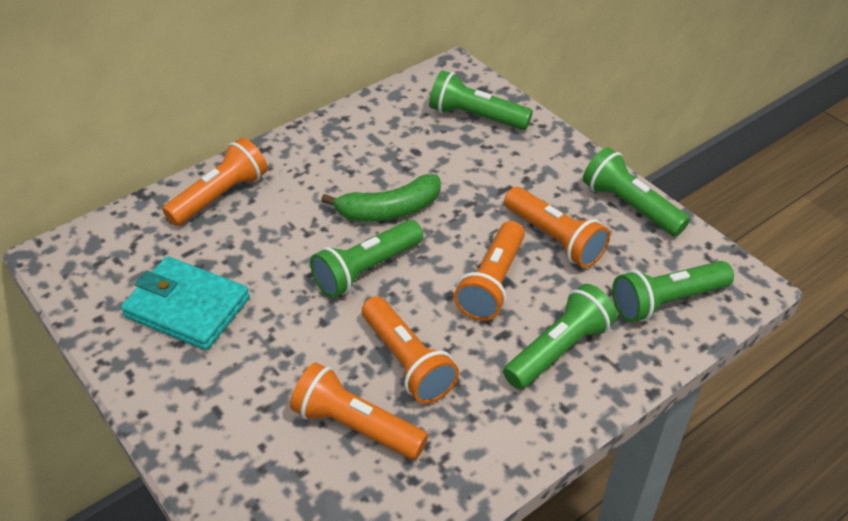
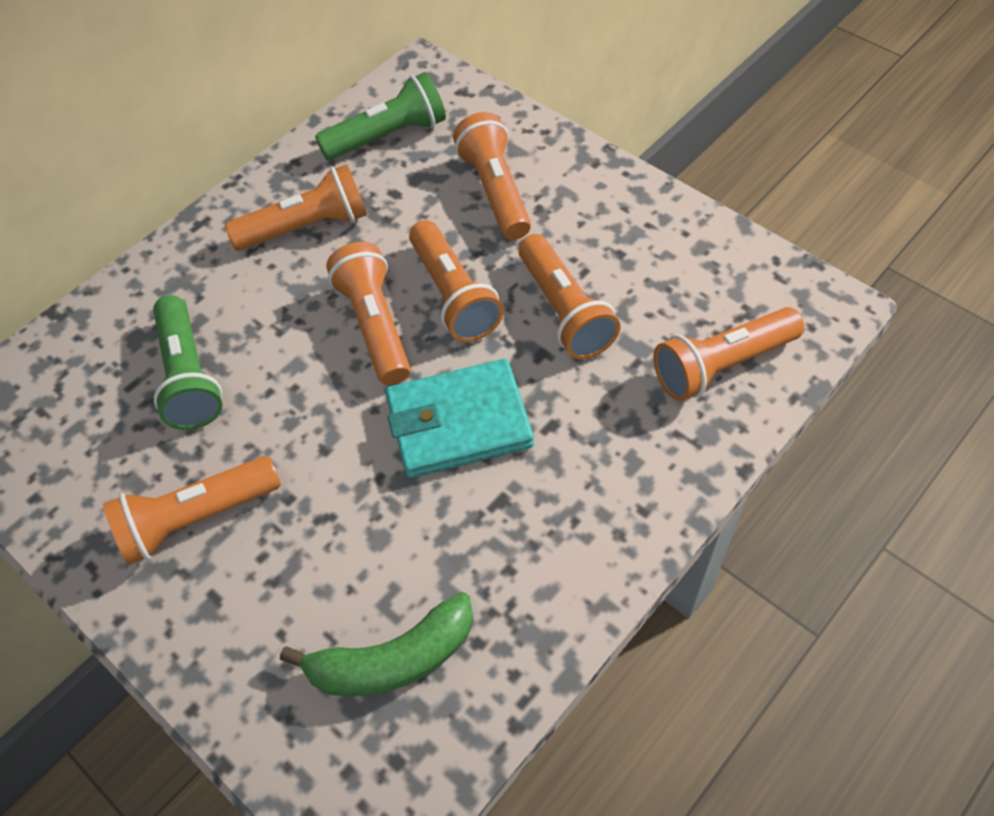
green flashlight: [310,220,423,298] [429,70,533,130] [503,284,617,390] [583,147,690,236] [612,261,734,323] = 5 -> [153,295,222,430] [315,72,446,160] = 2
orange flashlight: [162,138,268,226] [290,362,428,460] [362,296,459,404] [454,221,525,321] [504,187,610,268] = 5 -> [103,456,281,565] [225,164,367,251] [326,242,410,385] [409,220,503,342] [453,112,531,240] [518,234,621,359] [654,307,804,401] = 7

